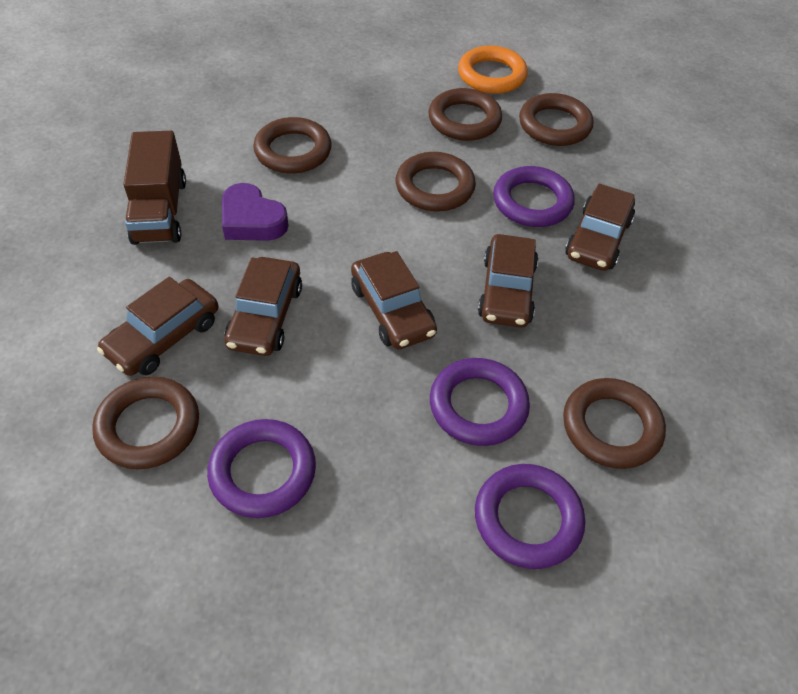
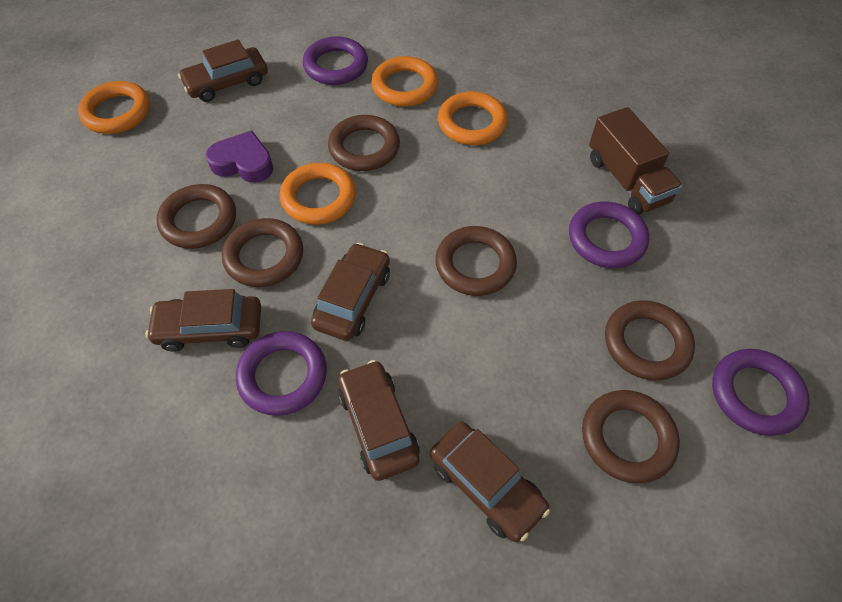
orange ring: [458,46,528,94] = 1 -> [78,81,150,134] [280,163,356,225] [371,56,438,107] [438,91,508,145] = 4

